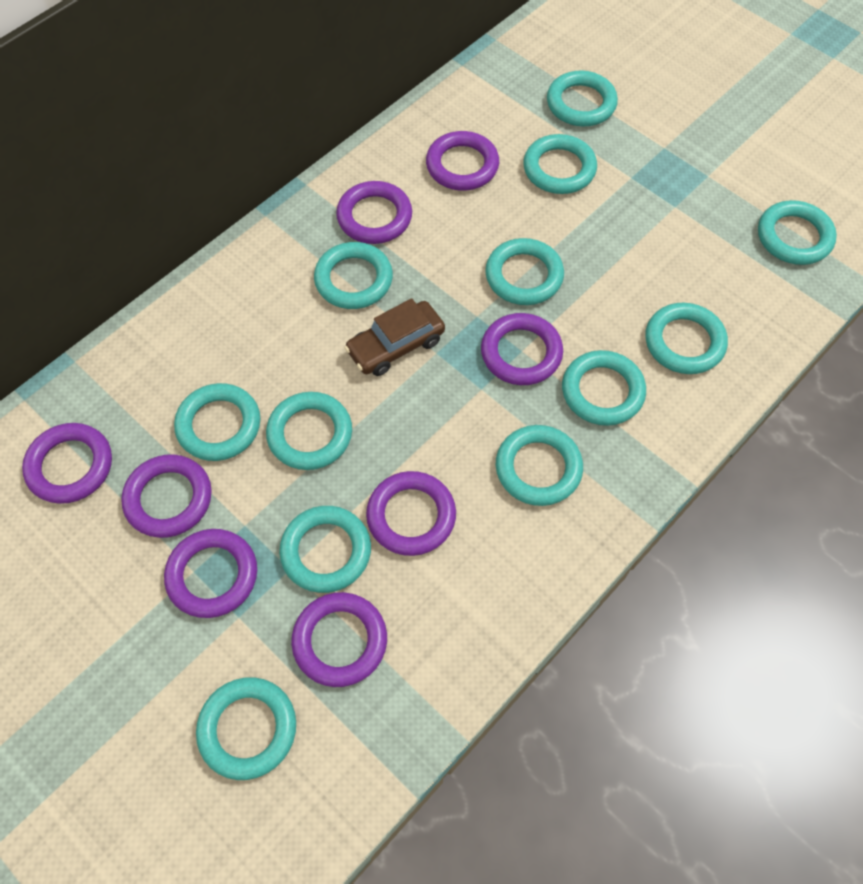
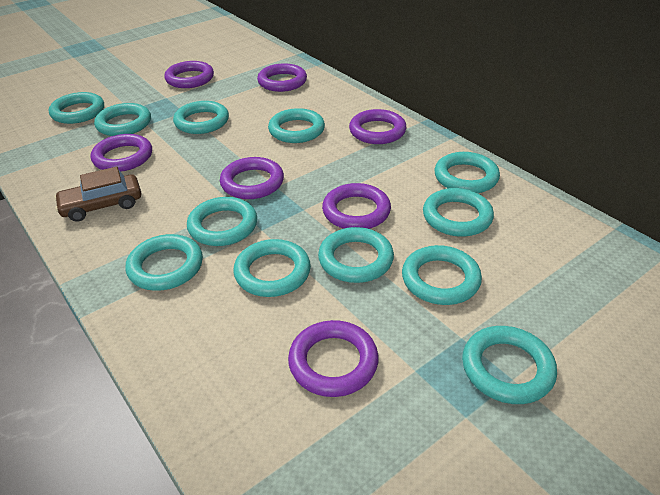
purple ring: [22,423,112,504] [121,454,212,538] [164,529,257,618] [291,592,387,687] [336,181,412,244] [366,471,456,556] [426,131,499,191] [481,313,563,385] = 8 -> [91,134,152,172] [164,61,214,88] [220,157,284,199] [257,63,307,92] [288,320,379,397] [322,183,391,229] [349,109,406,144] = 7

